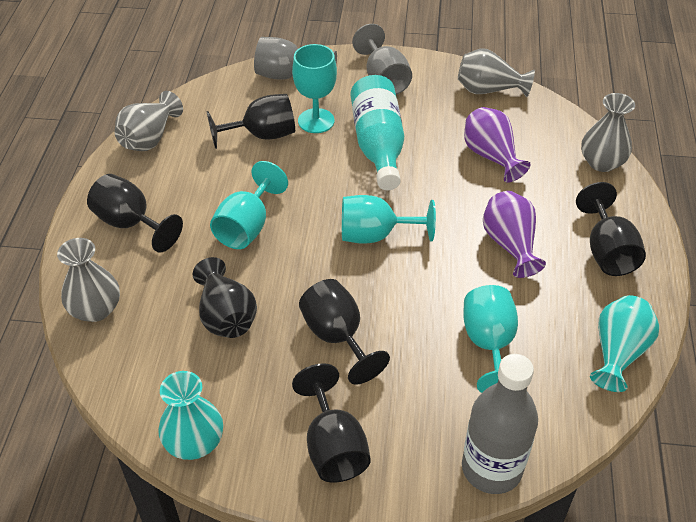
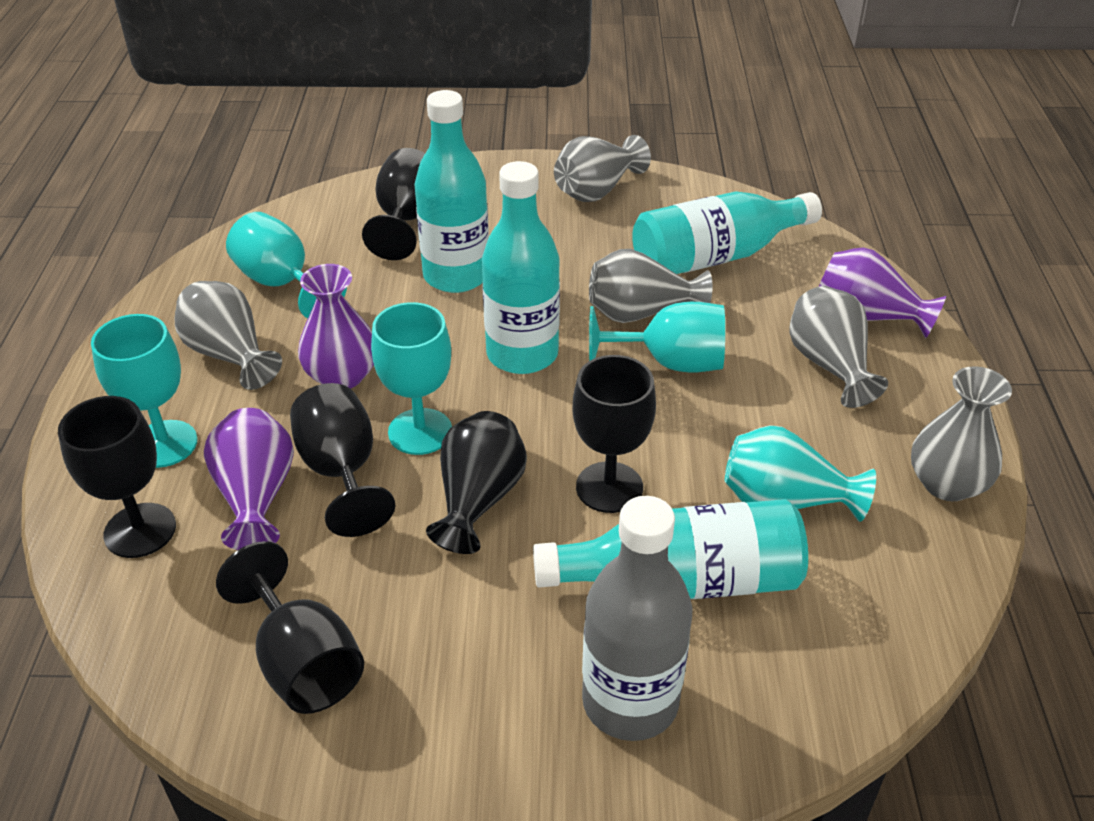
grey goblet: [254,37,337,80] [352,24,412,95] = 2 -> none = 0
grey vase: [57,238,120,322] [115,91,183,151] [458,48,535,97] [581,93,635,172] = 4 -> [175,281,282,390] [554,135,651,202] [589,249,713,323] [789,286,888,408] [911,366,1012,501] = 5
purple vase: [464,107,531,183] [483,191,546,278] = 2 -> [204,408,294,550] [298,264,374,389] [819,248,946,339] = 3
turquoise bottle: [351,75,404,191] = 1 -> [414,90,489,293] [482,161,560,374] [533,499,808,599] [632,191,822,274] = 4
turquoise vase: [158,371,223,460] [590,295,659,392] = 2 -> [725,425,876,522] = 1

